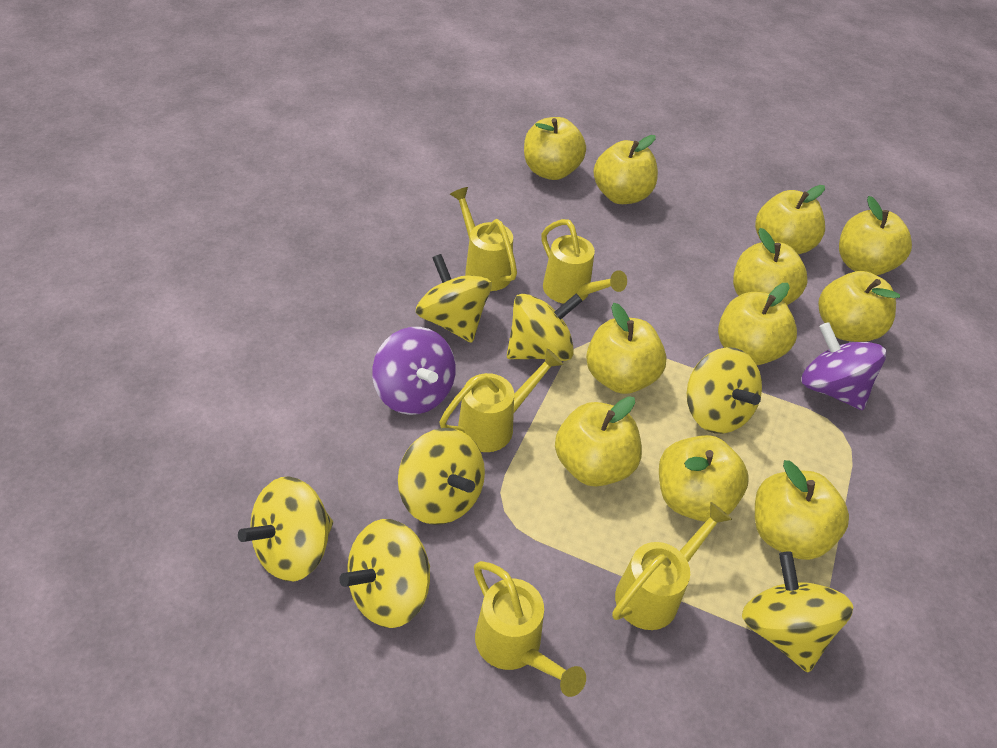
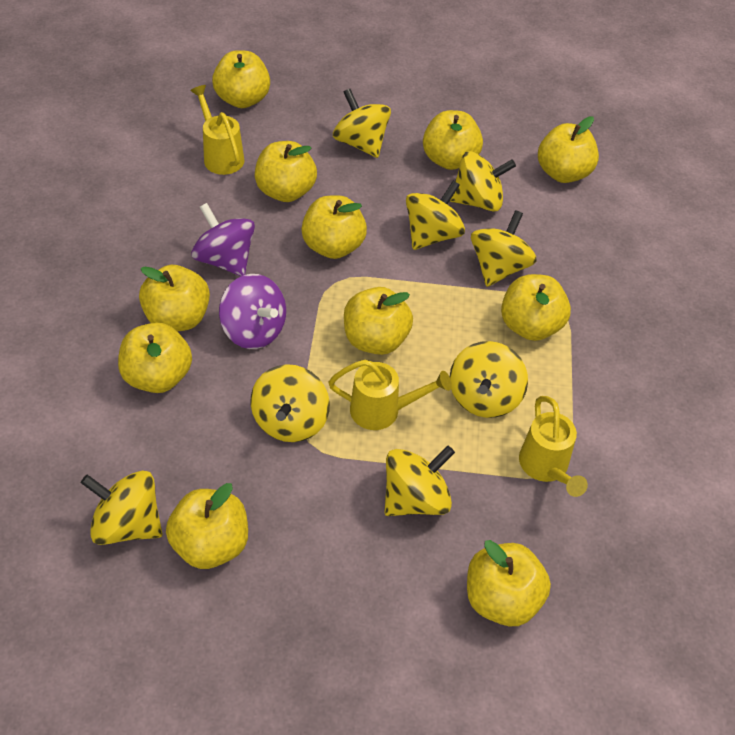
yellow spinning top: [238,476,333,581] [339,519,430,628] [398,428,485,525] [416,254,492,343] [507,294,582,361] [687,347,762,434] [742,551,853,673] = 7 -> [81,470,162,545] [251,364,330,442] [333,89,391,158] [384,446,455,516] [406,181,465,250] [450,151,516,212] [450,341,528,418] [471,210,536,287] = 8
yellow watering can: [439,348,563,452] [450,187,517,291] [474,561,586,697] [541,219,627,304] [612,502,732,630] = 5 -> [190,85,244,175] [328,360,452,430] [519,396,588,497] = 3

